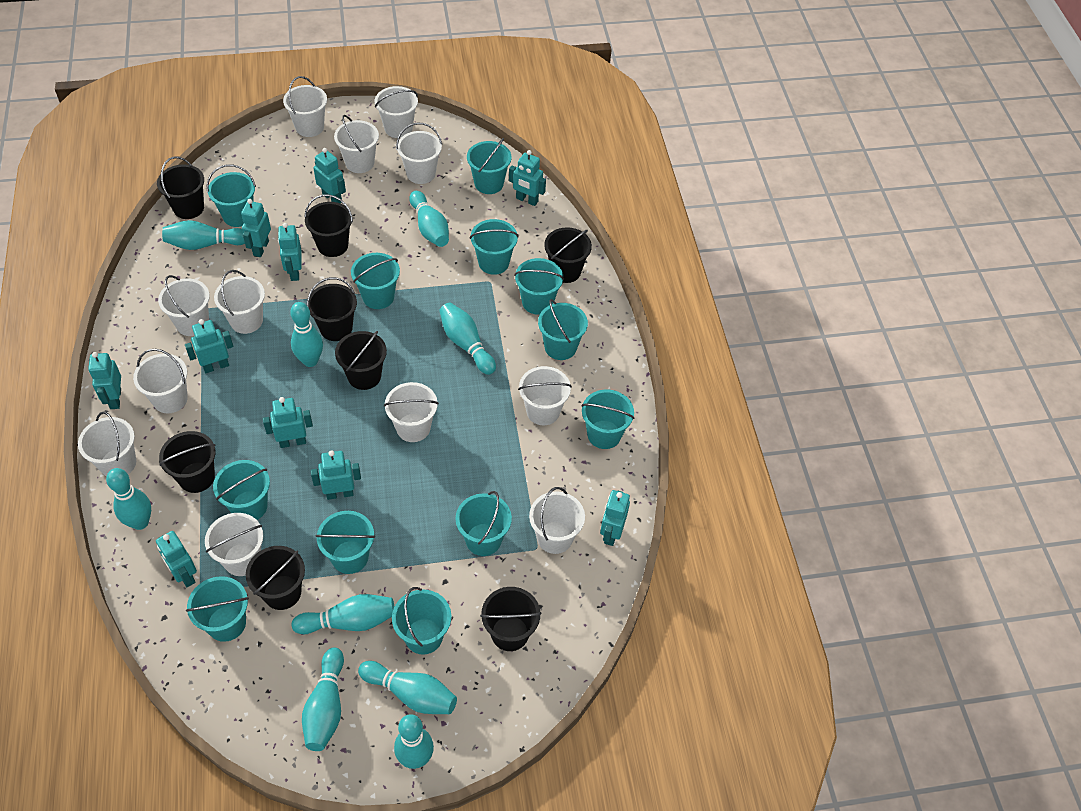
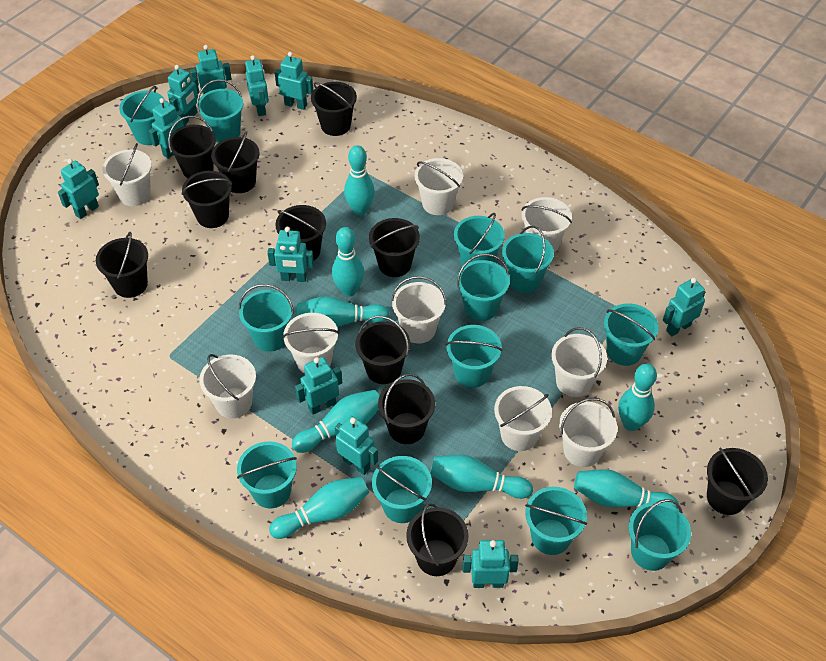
black bucket: [157,157,204,219] [159,431,215,493] [246,546,305,610] [305,194,353,257] [307,277,357,341] [335,331,387,390] [480,587,541,651] [544,227,592,283] = 8 -> [96,232,148,298] [168,116,216,178] [182,171,232,228] [211,131,259,193] [276,205,326,260] [311,82,357,136] [356,316,410,384] [369,218,420,277] [378,374,435,444] [406,504,469,576] [707,447,768,515] = 11
turquoise bowling pin: [106,468,151,530] [162,220,245,250] [290,302,323,367] [292,594,395,634] [302,647,344,751] [358,661,457,714] [394,714,434,769] [409,191,449,247] [439,303,496,375] = 9 -> [269,477,369,539] [292,390,379,453] [296,296,390,327] [332,227,364,297] [344,145,375,215] [430,455,533,499] [574,469,679,509] [618,363,657,431] = 8
turquoise robot: [88,352,121,409] [156,531,197,587] [185,319,233,373] [241,199,271,257] [263,397,313,448] [278,223,302,281] [311,450,361,500] [314,148,346,203] [509,150,546,206] [600,490,630,546] = 10 -> [58,159,99,219] [149,98,186,159] [167,65,199,124] [190,45,232,94] [245,55,269,116] [267,227,314,282] [275,52,313,110] [295,357,342,415] [335,416,378,475] [463,540,519,588] [663,278,705,336] = 11
white bucket: [78,411,136,476] [133,349,188,413] [158,275,210,336] [205,513,263,576] [214,270,265,334] [283,76,327,137] [334,115,379,173] [375,86,418,138] [384,382,439,442] [396,123,442,184] [518,366,572,425] [529,487,585,554] = 12 -> [103,143,152,206] [199,354,256,419] [282,313,339,373] [391,276,447,344] [414,158,463,215] [494,386,552,451] [521,197,572,253] [551,327,607,397] [559,398,617,467] = 9

